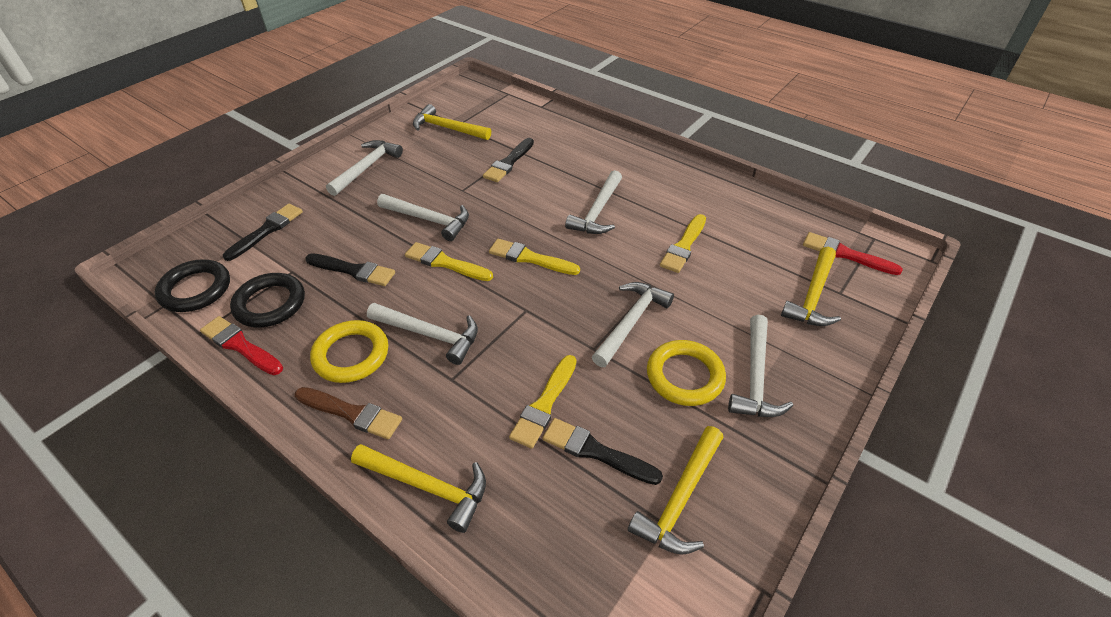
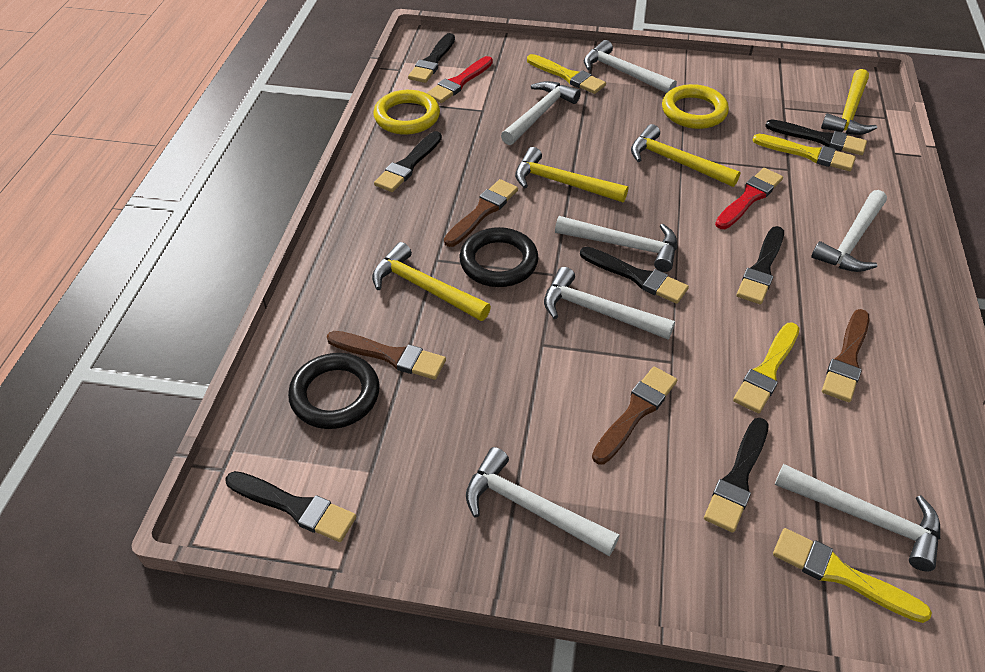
black brush: [223,204,303,261] [305,253,395,286] [483,138,534,182] [542,418,663,485] = 4 -> [225,471,356,542] [374,131,442,192] [408,33,455,83] [580,247,689,304] [704,418,769,533] [737,226,784,304] [765,119,867,155] = 7
brown brush: [295,387,402,439] = 1 -> [327,331,446,380] [444,179,518,247] [592,366,677,465] [822,309,870,402] = 4
white hammer: [326,140,403,196] [367,303,478,365] [377,194,469,241] [565,170,622,234] [592,282,674,367] [728,315,793,417] = 6 -> [466,447,619,556] [501,81,581,145] [544,267,675,339] [555,216,677,272] [584,40,677,93] [775,464,940,572] [811,190,887,272] = 7

